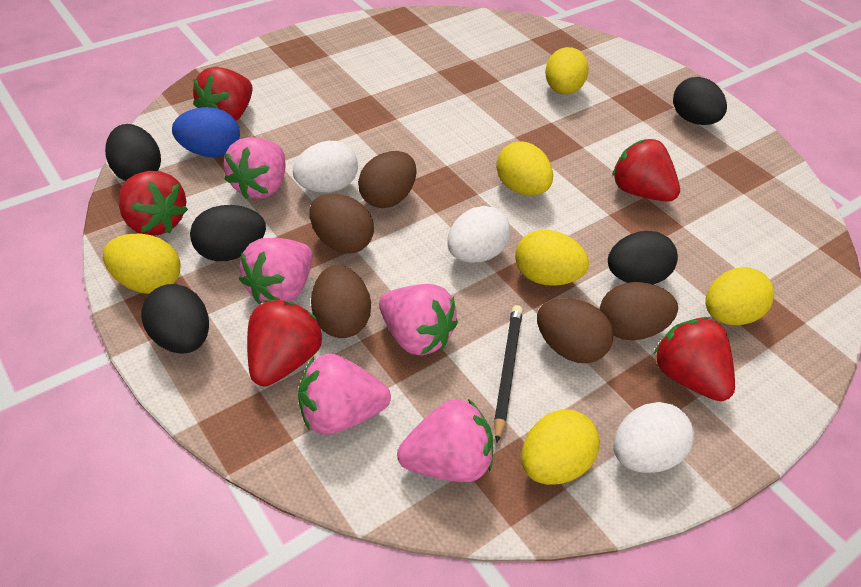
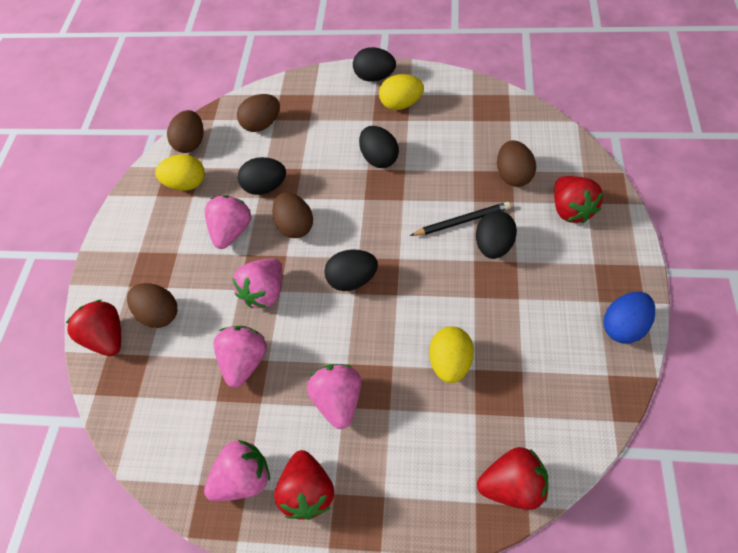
red strawberry: [119,171,188,235] [193,67,253,120] [247,300,322,386] [612,139,680,202] [654,317,735,401] = 5 -> [66,300,121,356] [274,450,334,520] [477,447,548,510] [554,176,603,223] = 4
white egg: [293,141,358,193] [447,206,511,263] [613,402,694,473] = 3 -> none = 0
yellow egg: [103,234,181,294] [496,142,553,196] [515,230,589,286] [521,410,600,485] [545,47,589,95] [705,267,774,325] = 6 -> [155,154,205,191] [379,74,424,110] [429,327,474,383] = 3

